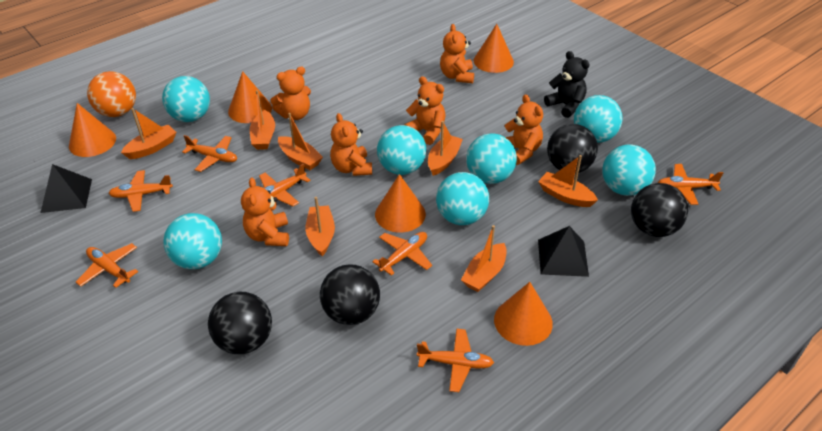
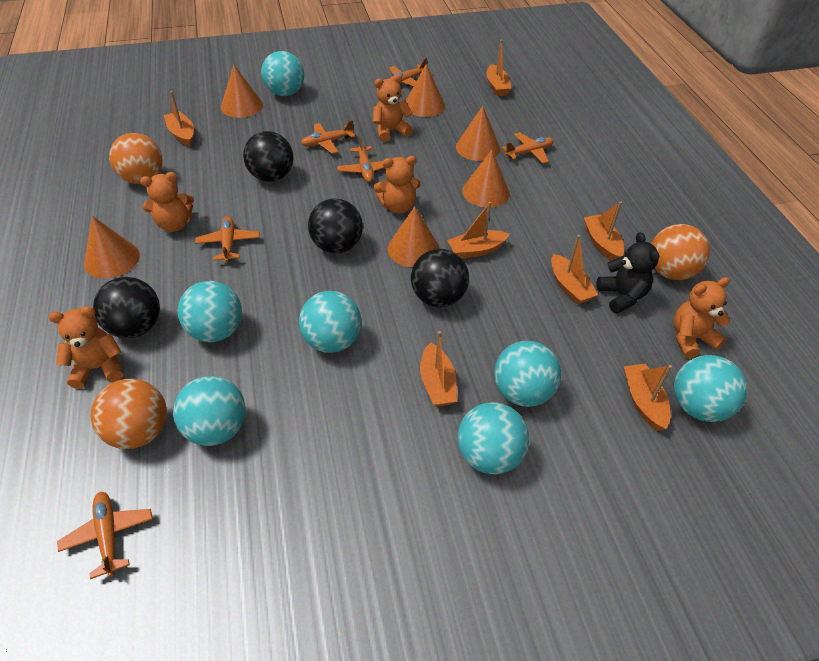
black pyramid: [40,164,92,213] [538,226,589,277] = 2 -> none = 0
orange ball: [87,71,136,117] = 1 -> [91,379,167,449] [109,133,163,184] [652,224,710,280] = 3
orange cone: [69,103,116,157] [228,71,272,123] [375,174,426,233] [474,24,514,73] [494,282,553,346] = 5 -> [84,216,140,278] [221,64,263,118] [388,206,440,267] [406,64,445,117] [456,106,500,161] [462,149,510,208] = 6
orange plane: [76,243,138,288] [108,170,173,212] [182,135,237,172] [259,163,311,206] [372,232,432,276] [417,329,494,392] [658,164,723,205] = 7 -> [57,492,153,579] [195,216,260,262] [301,120,355,154] [337,136,385,183] [389,58,431,87] [502,132,553,164] = 6
orange teddy bear: [241,178,289,246] [270,66,311,120] [330,113,372,176] [404,76,446,145] [440,24,474,83] [505,94,543,165] = 6 -> [48,306,123,389] [140,172,194,232] [373,75,413,142] [373,156,421,214] [673,277,730,358] = 5

